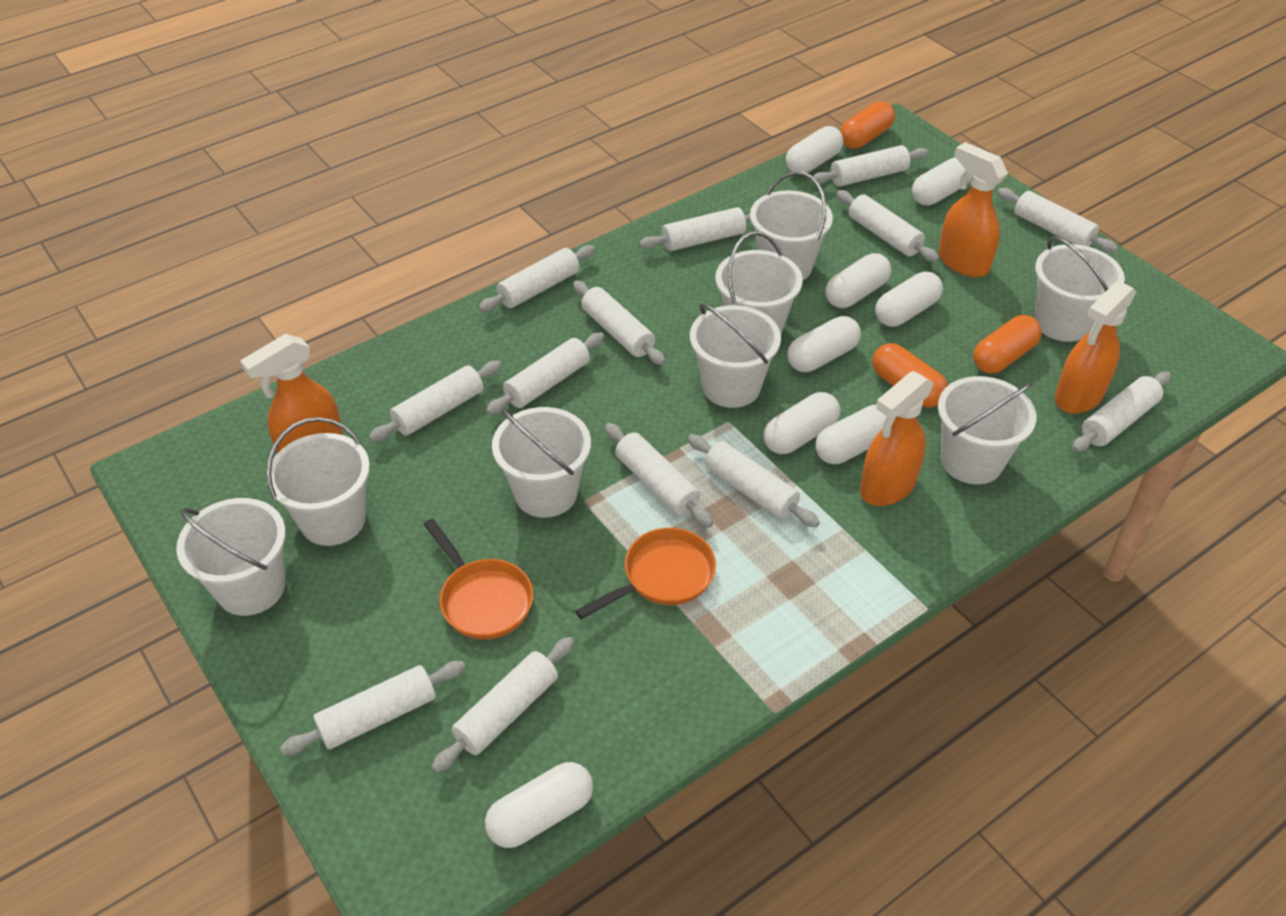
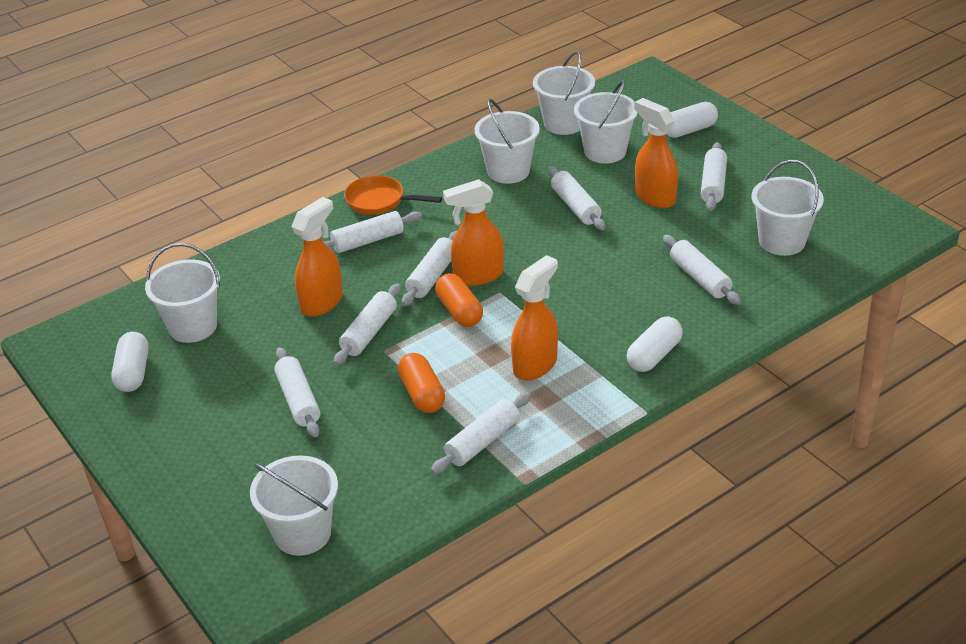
orange capsule: [840,101,895,149] [872,343,948,408] [973,315,1042,373] = 3 -> [398,353,445,413] [435,273,483,327] = 2
orange pan: [423,519,533,640] [575,528,716,619] = 2 -> [344,175,442,215] = 1
white bucket: [176,498,286,616] [266,417,370,546] [492,407,591,518] [690,303,781,408] [715,231,803,334] [750,171,833,280] [938,376,1037,484] [1034,236,1125,342] = 8 -> [145,243,220,343] [250,456,338,556] [475,99,540,184] [533,51,595,135] [574,80,638,164] [752,160,824,256] = 6
white capsule: [485,762,593,848] [764,392,840,454] [786,126,844,173] [787,316,861,372] [815,404,886,464] [826,253,891,308] [875,272,943,327] [912,157,972,205] = 8 -> [111,332,149,392] [627,317,683,372] [666,102,718,138] = 3
white rolling pin: [280,661,466,755] [369,361,502,442] [432,637,574,773] [479,245,595,312] [486,332,605,415] [573,280,665,365] [605,423,713,528] [639,207,751,251] [688,434,820,528] [811,145,929,187] [837,190,939,262] [997,188,1118,253] [1072,372,1171,452] = 13 -> [274,347,320,437] [324,211,422,253] [334,284,401,365] [402,231,457,306] [431,392,531,474] [548,166,605,230] [663,235,741,305] [701,142,727,211] = 8

